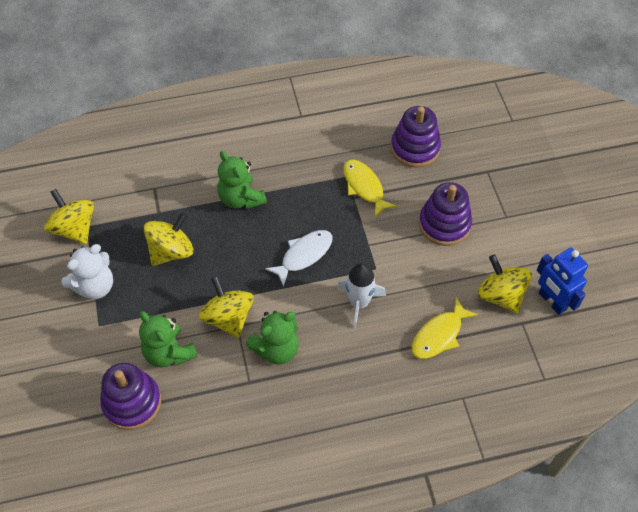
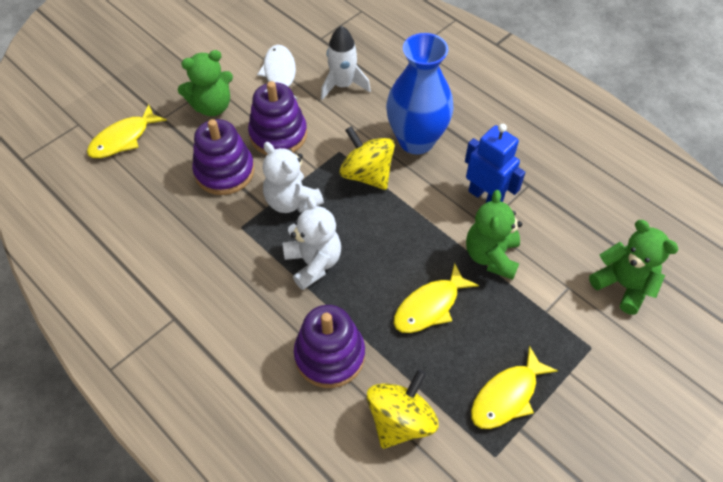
blue vase: none = 0 -> [386,33,454,154] = 1
white teddy bear: [62,244,113,299] = 1 -> [263,142,324,213] [283,196,341,290] = 2
yellow fish: [343,159,397,217] [412,297,478,359] = 2 -> [87,104,167,158] [394,263,479,333] [471,345,558,429] = 3
yellow spinning top: [44,189,94,244] [144,212,193,266] [199,276,254,338] [478,255,532,314] = 4 -> [339,126,395,190] [367,369,439,449] = 2

